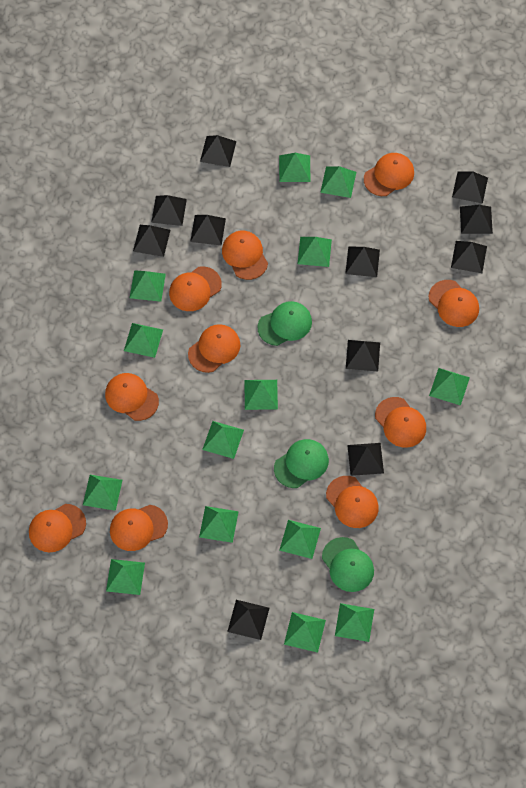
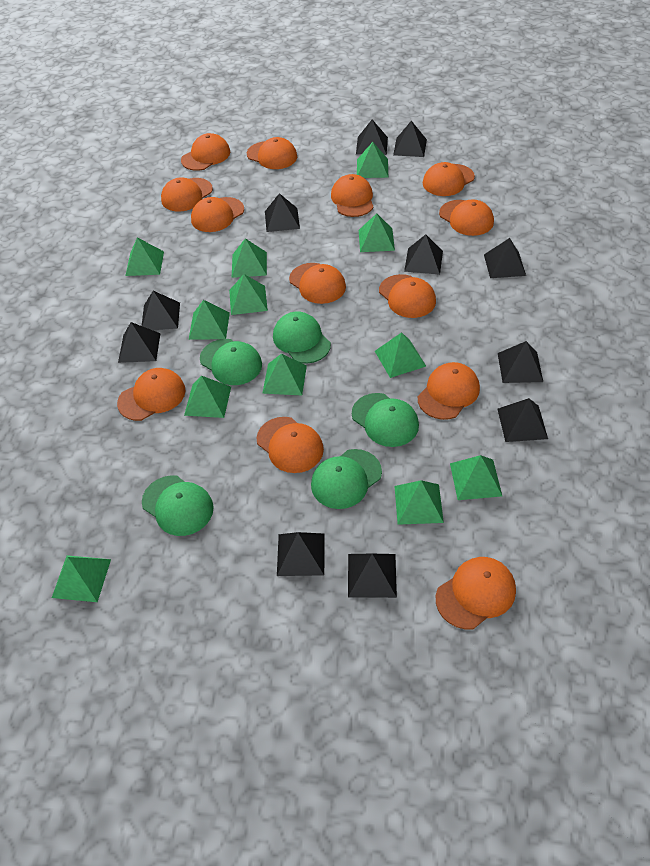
green cap: [257,301,312,346] [274,439,329,488] [322,537,374,592] = 3 -> [142,476,214,536] [200,339,262,385] [273,312,331,364] [311,449,382,509] [352,393,419,447] = 5
green pyramid: [83,475,122,511] [106,559,145,595] [124,323,163,358] [130,270,166,302] [199,506,239,543] [202,421,244,459] [245,380,278,410] [279,153,310,182] [279,520,321,559] [284,612,326,653] [298,237,332,267] [320,166,356,198] [335,603,374,642] [429,368,470,406] = 14 -> [52,555,111,602] [125,237,164,276] [184,376,231,418] [189,300,230,340] [229,274,268,315] [232,238,267,278] [262,353,307,396] [357,142,388,178] [359,213,395,252] [375,332,426,378] [394,480,444,525] [450,455,502,500] = 12
orange cap: [29,504,86,552] [105,373,159,421] [110,505,168,551] [169,266,222,311] [188,324,241,373] [222,231,268,280] [326,476,379,528] [364,153,414,196] [375,397,426,448] [429,280,479,327] = 10 -> [117,368,185,421] [161,177,213,211] [181,133,230,171] [191,197,244,232] [247,137,297,169] [257,417,324,473] [289,263,346,304] [331,174,374,217] [379,274,436,318] [418,362,480,420] [423,162,475,196] [436,557,516,629] [439,199,494,236] = 13

